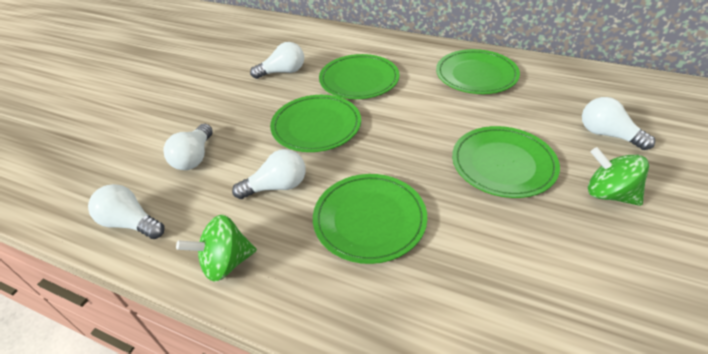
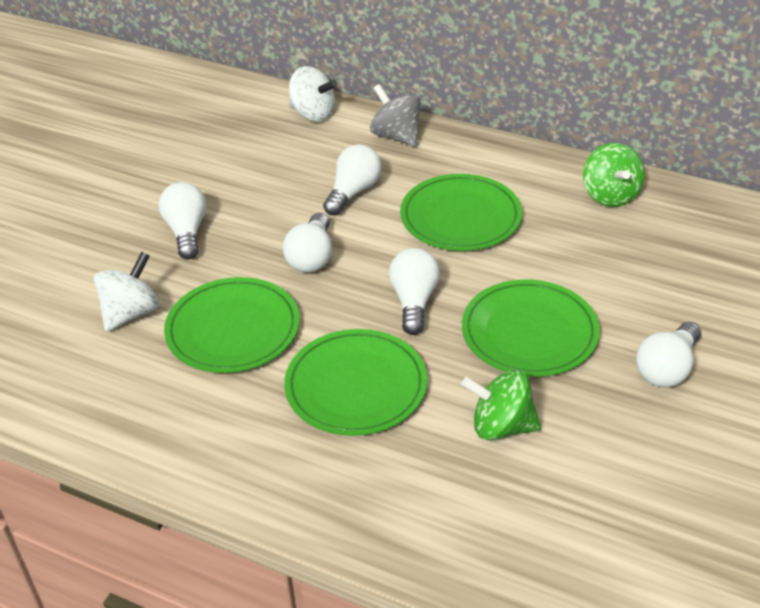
green plate: [270,95,361,152] [313,174,427,264] [319,54,400,99] [436,49,520,94] [452,126,560,198] = 5 -> [164,277,300,373] [284,329,427,436] [400,174,522,251] [462,279,600,377] = 4
grey spinning top: none = 0 -> [370,84,421,147] = 1
white spinning top: none = 0 -> [94,252,159,332] [289,66,337,122] = 2

